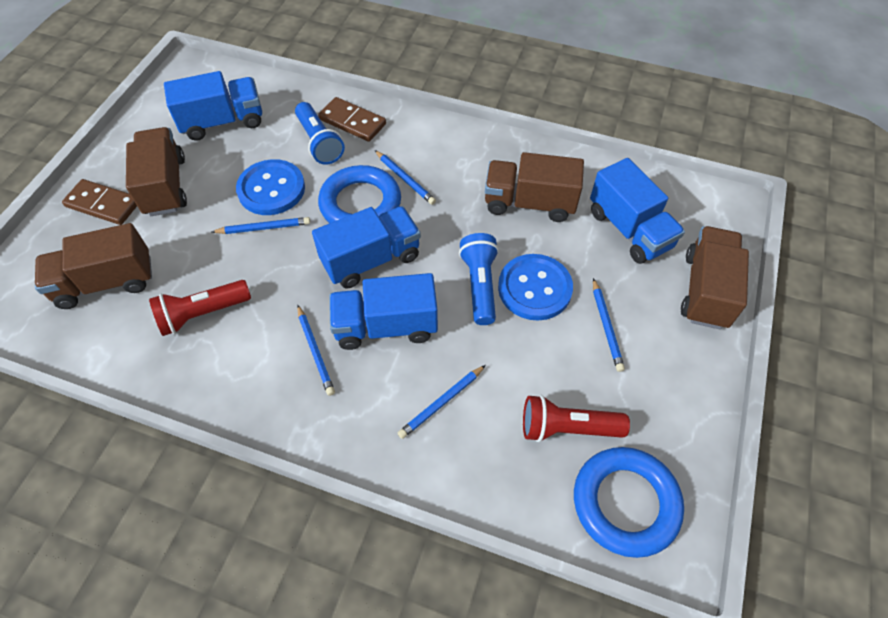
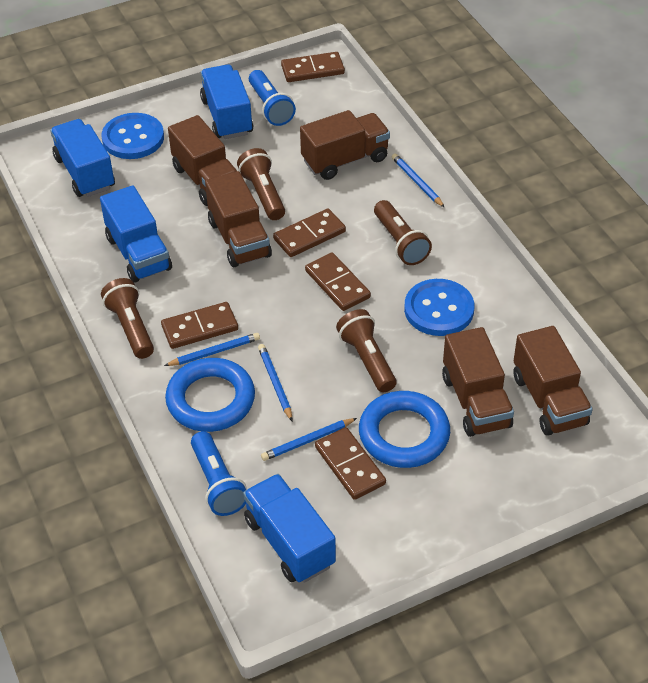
blue pencil: [212,217,310,234] [297,305,335,396] [375,150,436,205] [398,365,486,439] [593,278,625,372] = 5 -> [164,333,260,366] [258,344,292,421] [261,418,357,461] [392,154,445,208] = 4
brown domino: [62,179,137,225] [318,97,386,142] = 2 -> [161,302,238,349] [273,209,346,257] [281,52,345,82] [305,252,371,311] [315,427,386,500] = 5
brown flashlight: none = 0 -> [101,278,154,359] [237,148,285,220] [336,309,397,393] [374,200,432,265] = 4
brown truck: [35,223,152,309] [126,127,187,216] [485,152,584,222] [681,226,749,329] = 4 -> [168,115,237,206] [205,171,272,267] [300,110,390,180] [442,327,514,437] [513,326,593,436] = 5
red flashlight: [149,280,251,336] [523,395,630,442] = 2 -> none = 0

